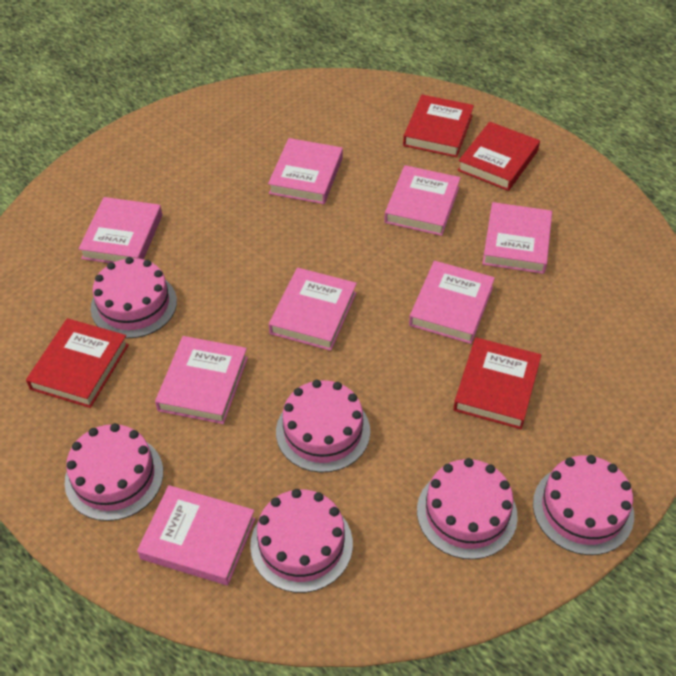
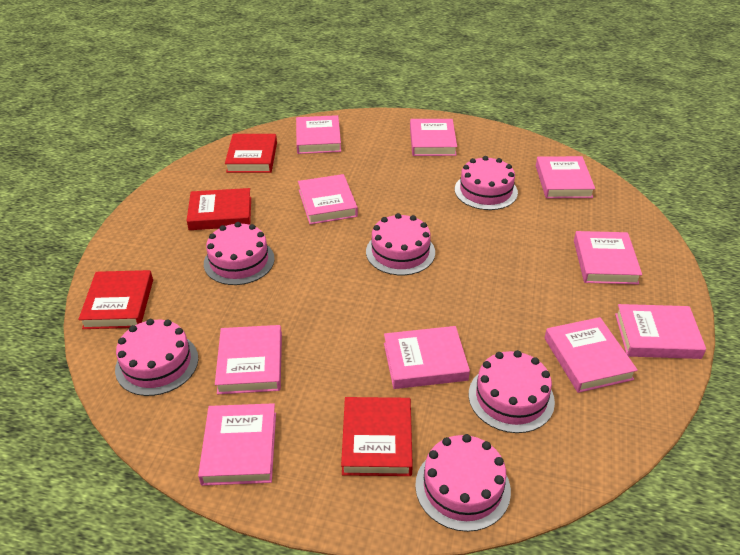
pink book: [78,197,162,263] [137,485,256,585] [155,336,248,424] [268,138,343,204] [269,268,357,351] [384,165,461,236] [409,261,495,344] [482,202,552,274] = 8 -> [198,403,276,486] [215,325,282,395] [296,115,341,154] [298,174,358,225] [384,326,470,389] [410,119,457,156] [536,156,595,198] [545,317,638,393] [574,231,642,285] [615,304,706,359] = 10

